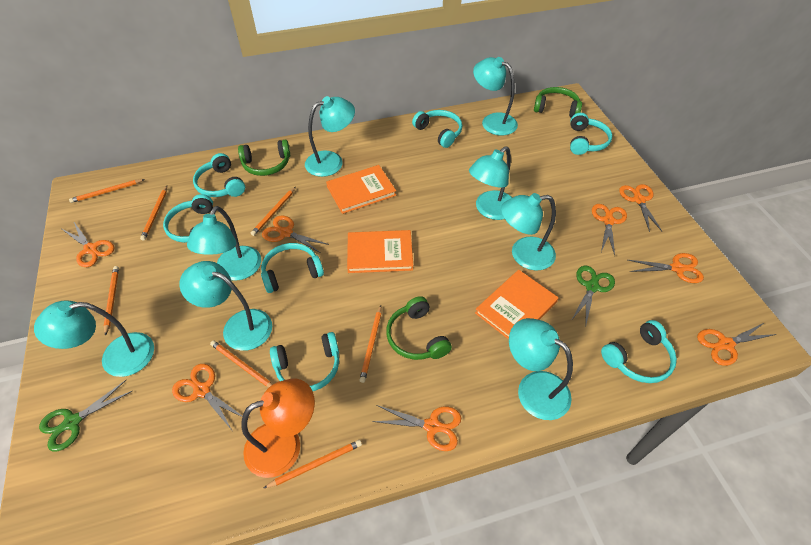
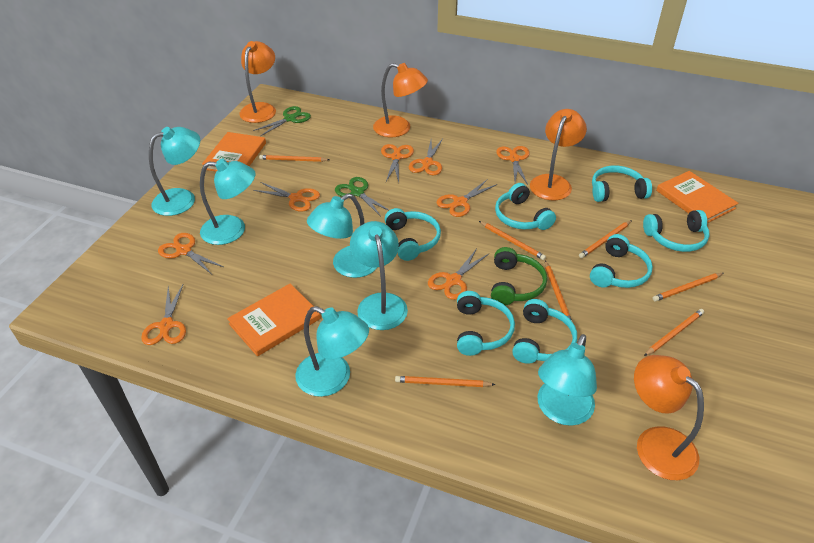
green headphones: [238,140,290,176] [386,296,452,360] [534,87,582,118] = 3 -> [491,247,547,306] = 1
orange lamp: [241,379,315,478] = 1 -> [239,41,276,123] [373,63,428,137] [530,109,587,200] [634,355,704,480] = 4
turquoise lamp: [34,300,154,377] [179,261,272,351] [187,206,261,281] [305,96,355,177] [469,147,512,220] [473,57,518,135] [501,193,556,271] [509,318,573,420] = 8 -> [149,127,200,216] [200,158,256,245] [295,306,369,397] [307,194,377,278] [350,221,408,330] [538,334,597,426] = 6

